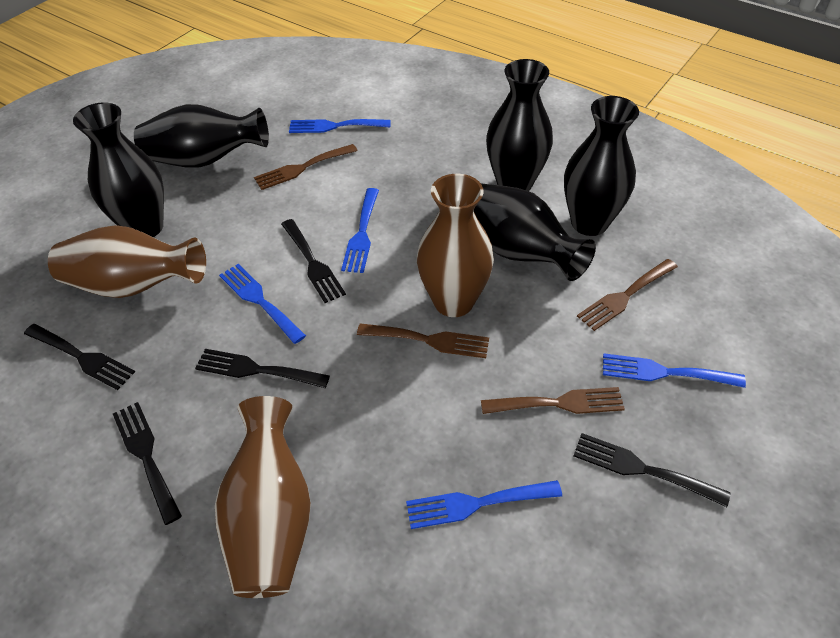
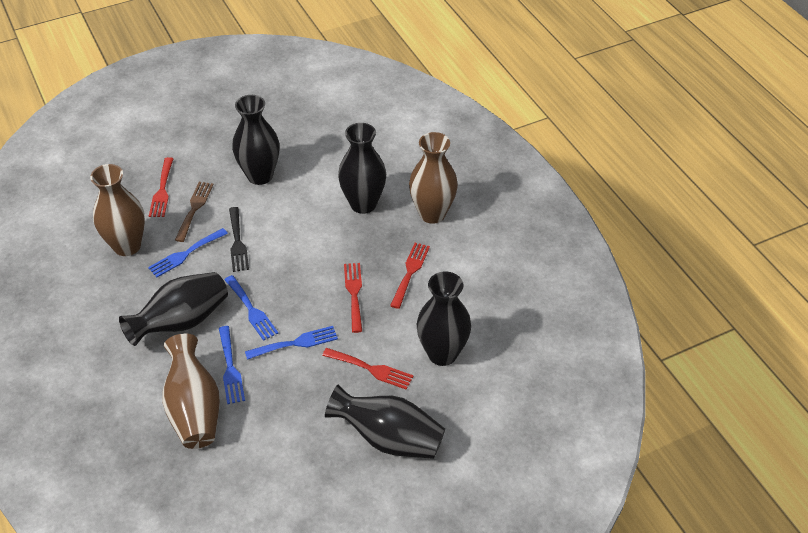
black fork: [24,324,135,390] [113,402,182,525] [195,349,330,388] [281,219,346,303] [574,433,730,507] = 5 -> [229,207,249,272] = 1
blue fork: [219,264,306,344] [289,119,391,133] [341,188,379,273] [406,480,562,529] [603,353,746,388] = 5 -> [148,228,228,277] [219,326,245,404] [224,275,278,341] [245,326,338,360] = 4
brown fork: [254,144,358,190] [357,323,489,358] [481,387,625,414] [577,259,678,331] = 4 -> [175,182,214,242] = 1
red fork: none = 0 -> [149,157,174,217] [322,348,413,390] [344,263,362,333] [390,243,430,309] = 4

